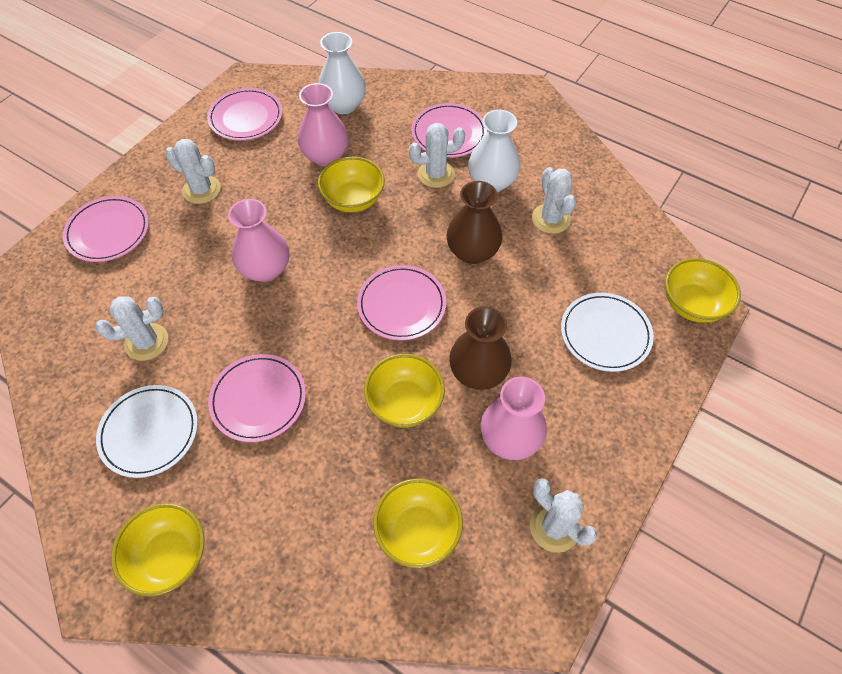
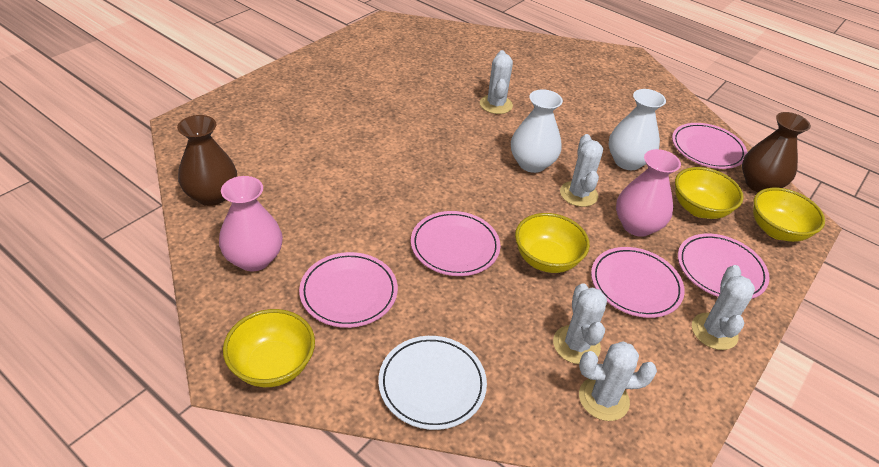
pink vase: [228,199,289,282] [298,83,349,166] [481,377,547,460] = 3 -> [219,176,283,271] [616,149,681,237] = 2
white plate: [96,385,198,478] [561,293,654,372] = 2 -> [378,336,487,430] = 1
yellow bowl: [111,503,204,596] [318,157,385,212] [364,354,445,427] [373,479,463,568] [665,258,741,323] = 5 -> [223,309,315,387] [515,213,590,273] [675,167,744,219] [753,188,825,242] = 4

